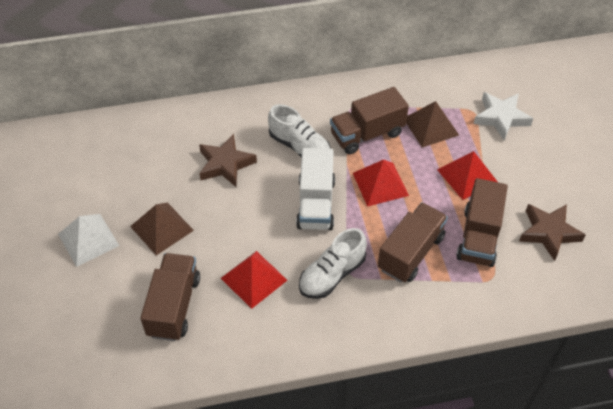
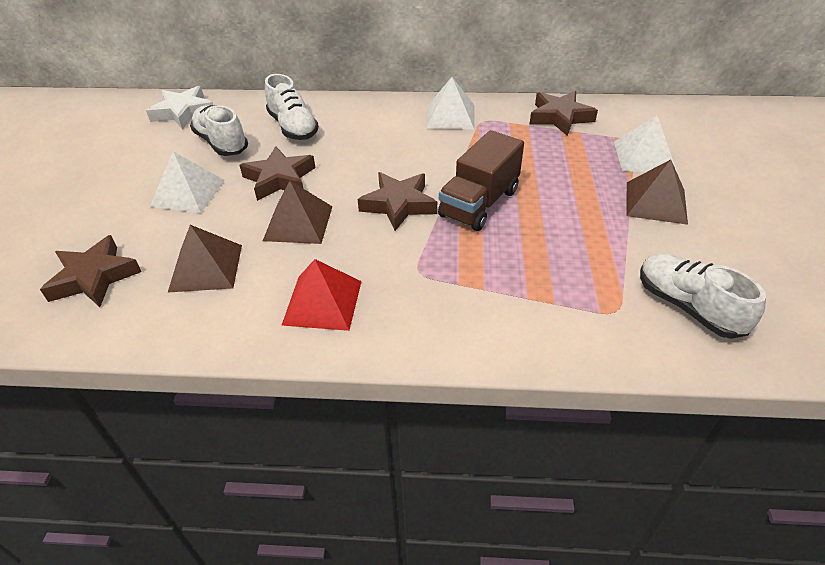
brown pyramid: [130,202,194,255] [406,101,459,148] = 2 -> [168,225,242,293] [263,181,333,244] [626,160,688,225] = 3
brown star: [199,134,257,187] [519,204,586,261] = 2 -> [40,235,142,307] [239,146,315,201] [358,172,437,231] [530,91,598,136] = 4
brown truck: [140,253,200,341] [330,87,409,154] [378,202,448,282] [456,178,508,267] = 4 -> [438,130,524,231] = 1
red pyramid: [221,251,287,309] [353,159,409,207] [437,151,498,200] = 3 -> [282,259,362,331] = 1
white pyramid: [58,214,119,267] = 1 -> [150,151,225,213] [426,77,475,129] [614,115,677,172] = 3
white shoe: [268,104,331,158] [299,228,367,299] = 2 -> [190,105,248,156] [265,74,319,140] [640,253,766,339] = 3
white truck: [296,148,335,230] = 1 -> none = 0

